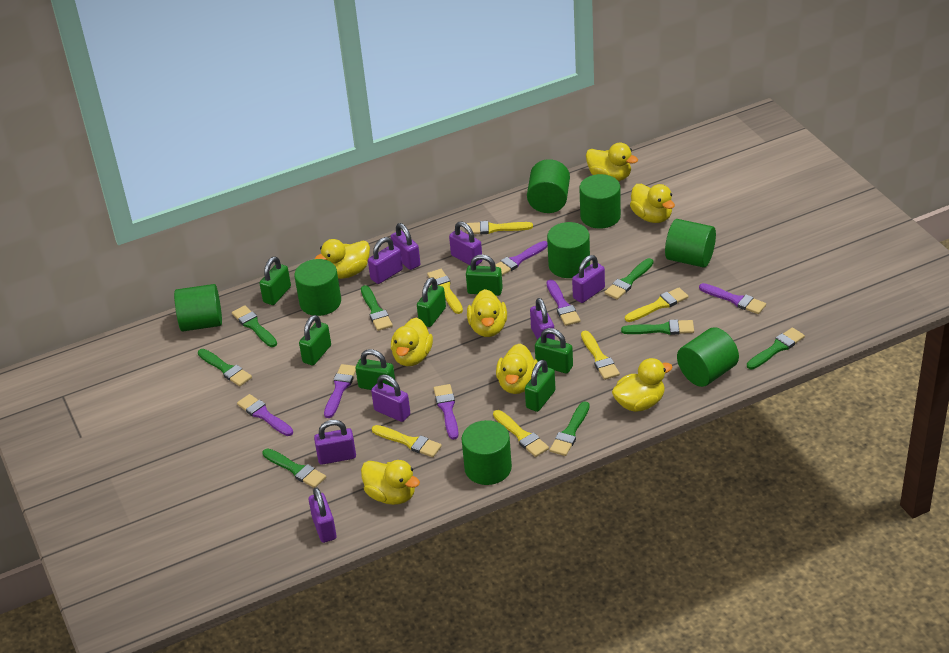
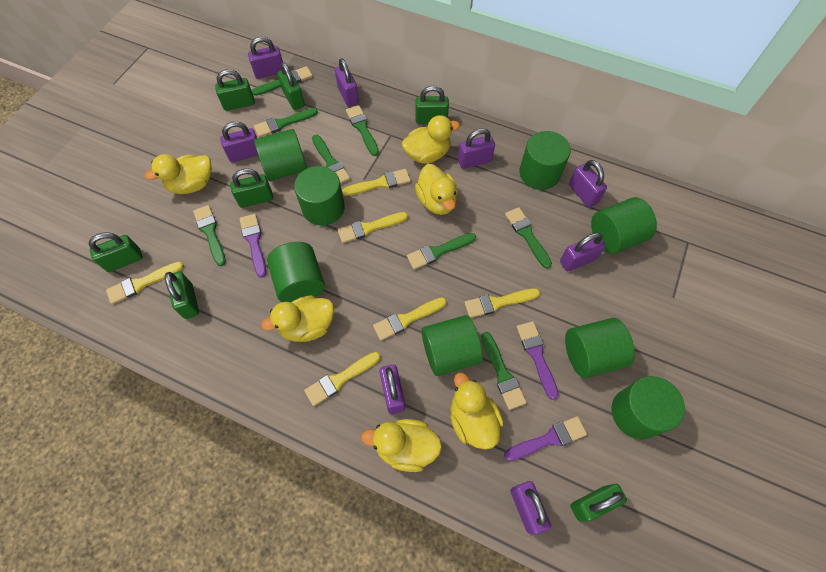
purple brush: [237,394,293,436] [324,364,356,418] [434,384,459,440] [495,241,548,276] [547,279,581,326] [699,283,766,314] = 6 -> [239,214,266,278] [504,416,587,461] [516,321,558,400] = 3
yellow duck: [315,239,370,279] [361,460,420,505] [391,317,433,366] [467,289,507,337] [496,344,538,394] [586,143,638,181] [612,358,673,412] [630,184,675,223] = 8 -> [145,154,212,194] [261,295,334,342] [361,419,442,472] [402,115,460,164] [415,164,458,215] [450,373,504,450] = 6

